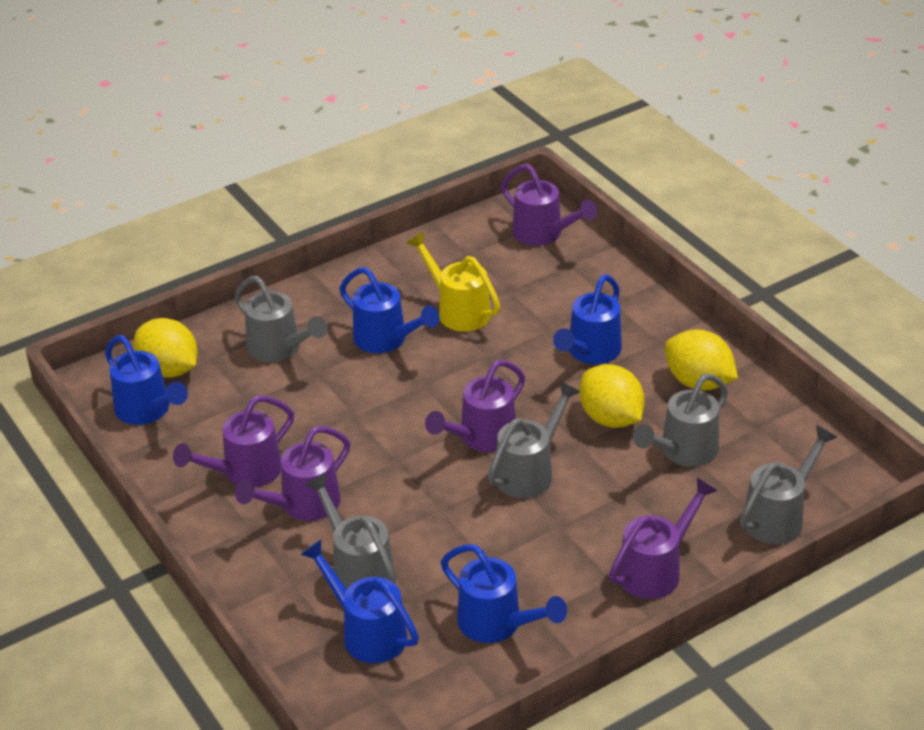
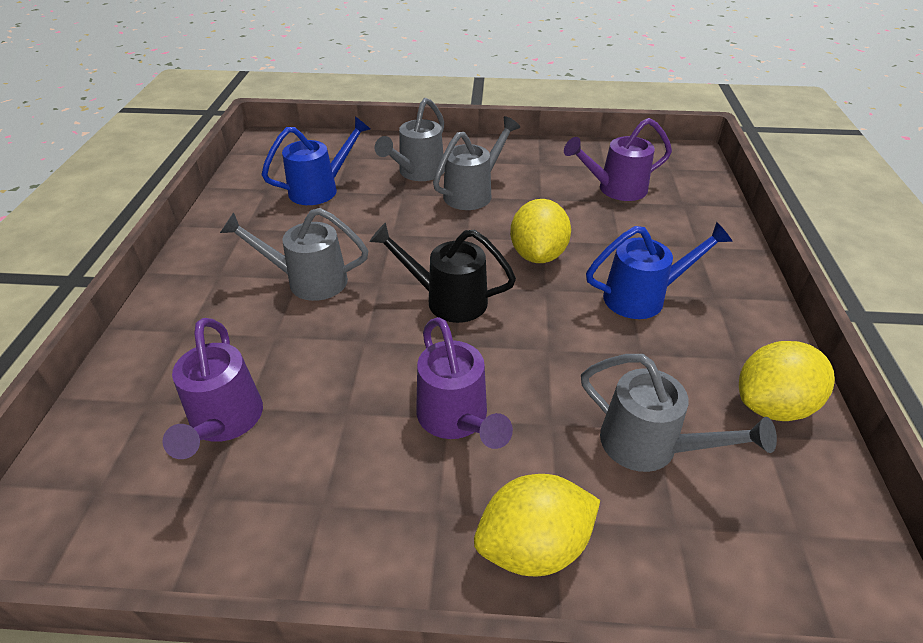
black watering can: none = 0 -> [369,223,516,323] = 1
blue watering can: [105,335,188,425] [300,540,419,663] [339,267,439,353] [441,544,567,643] [553,274,622,364] = 5 -> [261,116,370,205] [586,222,733,319] = 2
grey watering can: [234,276,327,362] [305,473,396,589] [488,381,580,498] [633,374,728,467] [740,425,838,544] = 5 -> [220,208,368,301] [375,98,445,181] [433,116,520,210] [581,354,777,472] = 4
purple watering can: [173,395,294,488] [235,426,351,521] [425,360,525,452] [501,164,597,246] [609,478,718,599] = 5 -> [163,318,263,459] [416,317,513,449] [564,118,672,201] = 3
yellow watering can: [407,232,500,332] = 1 -> none = 0

